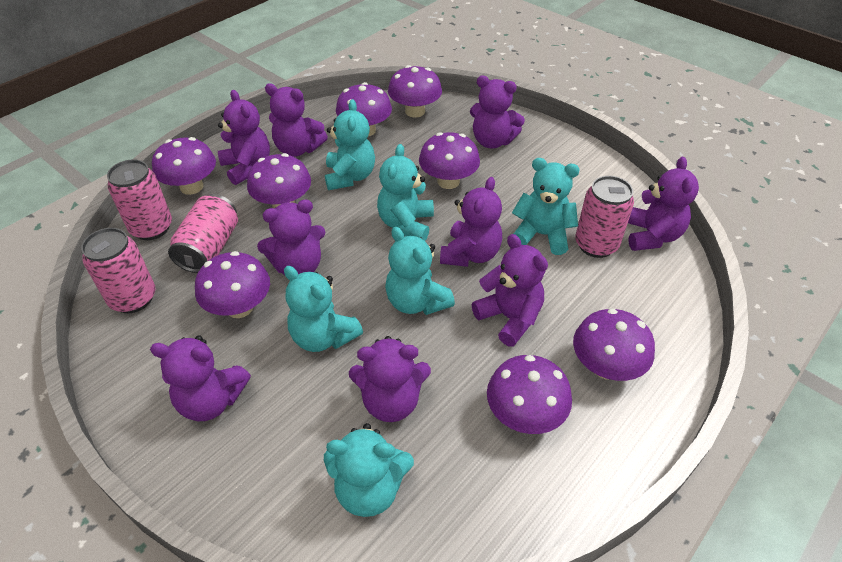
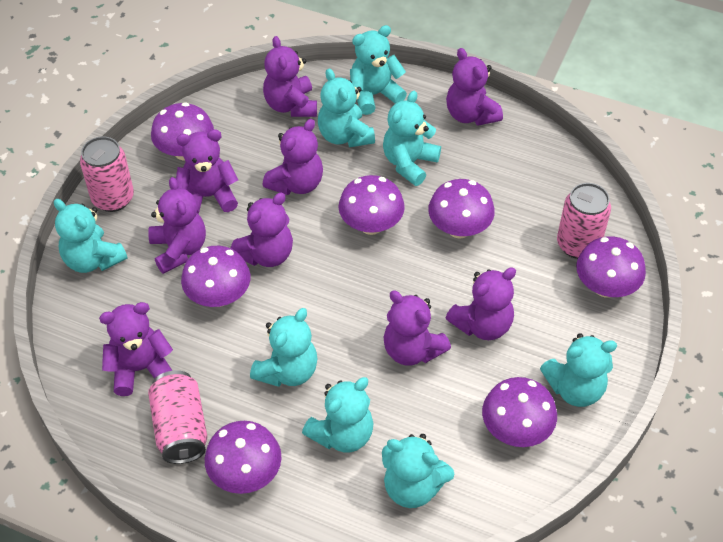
pink can: [81,228,155,313] [107,159,172,240] [168,194,238,273] [575,176,634,258] = 4 -> [80,136,134,212] [148,370,208,464] [557,183,611,259] = 3
purple mushroom: [152,137,216,195] [195,251,270,318] [247,153,311,209] [336,82,392,136] [388,65,442,118] [419,132,480,189] [487,355,572,434] [573,308,655,381] = 8 -> [151,102,214,161] [181,246,250,307] [205,421,282,494] [338,175,405,235] [428,179,495,239] [482,377,557,447] [576,236,646,297] = 7
turquoise teddy bear: [284,266,363,352] [324,423,414,517] [325,99,375,190] [377,144,434,241] [385,227,455,315] [512,158,580,255] = 6 -> [54,199,128,273] [250,308,318,387] [302,377,373,453] [318,68,375,147] [350,25,407,115] [382,434,454,508] [383,91,441,186] [540,333,617,407] = 8

